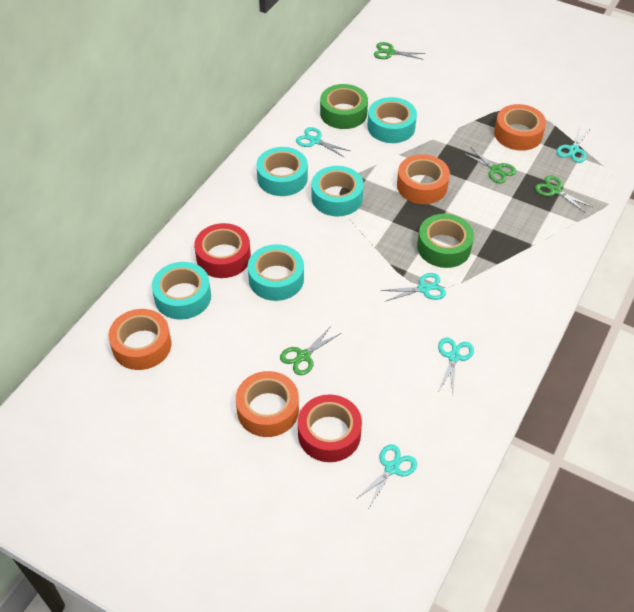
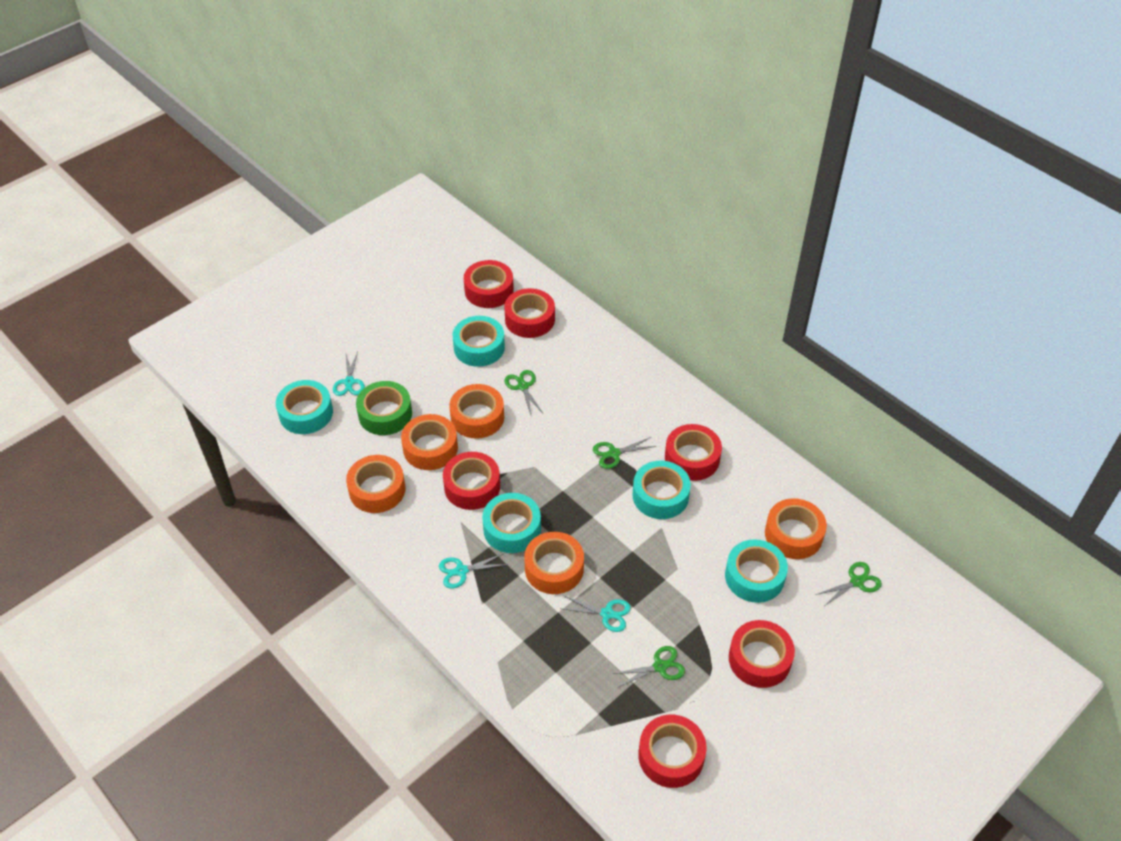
green tape: [320,84,368,129] [417,214,474,268] = 2 -> [356,381,412,435] = 1
orange tape: [108,309,172,370] [236,371,299,437] [397,154,450,204] [494,104,546,151] = 4 -> [346,455,406,513] [401,414,458,470] [449,384,504,439] [524,532,584,594] [765,498,827,559] = 5
red tape: [194,223,251,278] [298,394,362,462] = 2 -> [443,452,500,510] [464,260,514,308] [504,288,555,338] [638,715,707,788] [665,424,722,481] [729,620,795,688] = 6
turquoise scissors: [296,127,350,158] [355,444,417,508] [381,273,446,302] [438,337,474,393] [557,128,591,163] = 5 -> [333,352,365,396] [439,553,508,588] [563,596,631,632] = 3

